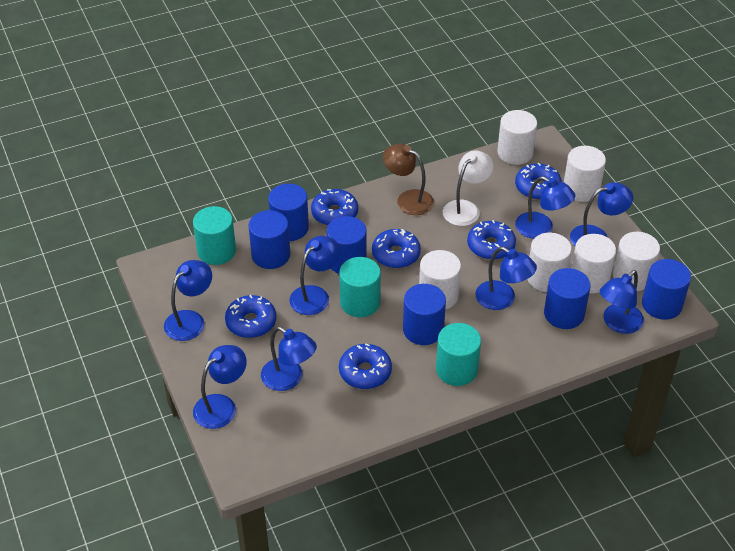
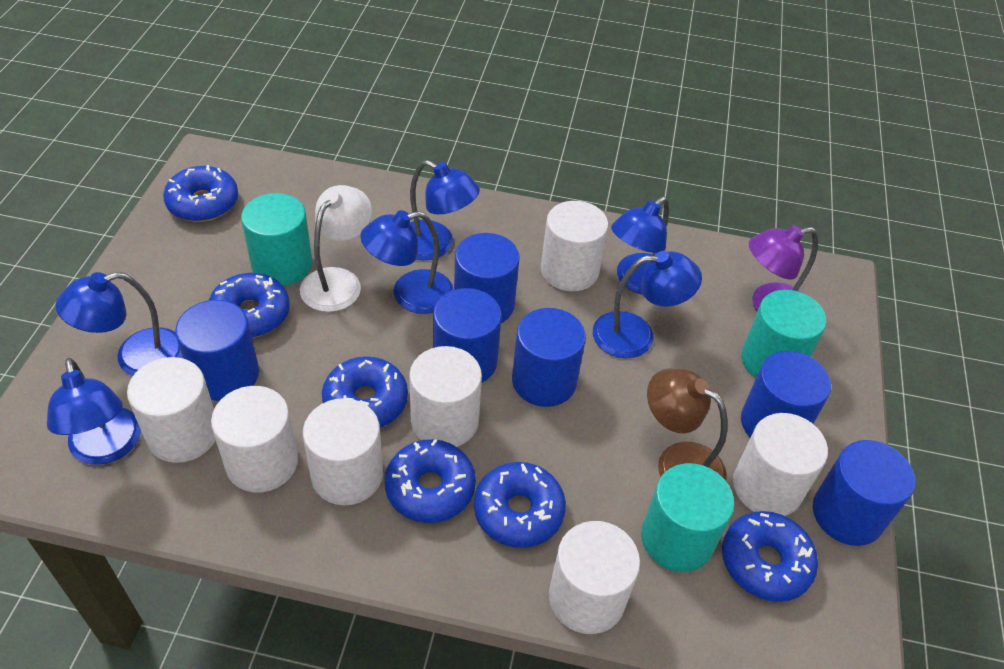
blue lamp: [164,260,212,341] [193,345,247,429] [261,327,317,391] [289,236,340,315] [475,247,537,310] [515,176,575,239] [570,182,633,246] [600,270,644,334] = 8 -> [47,358,141,465] [55,272,183,376] [360,210,454,314] [410,160,480,260] [593,251,702,358] [611,197,669,295] = 6
purple lamp: none = 0 -> [749,225,818,311] = 1
white cylinder: [419,250,461,310] [497,110,537,165] [527,233,572,292] [564,146,606,202] [572,234,616,293] [613,232,660,291] = 6 -> [127,357,216,463] [211,386,298,493] [303,398,383,505] [409,346,482,447] [541,201,609,291] [549,521,640,634] [733,413,828,516] = 7

